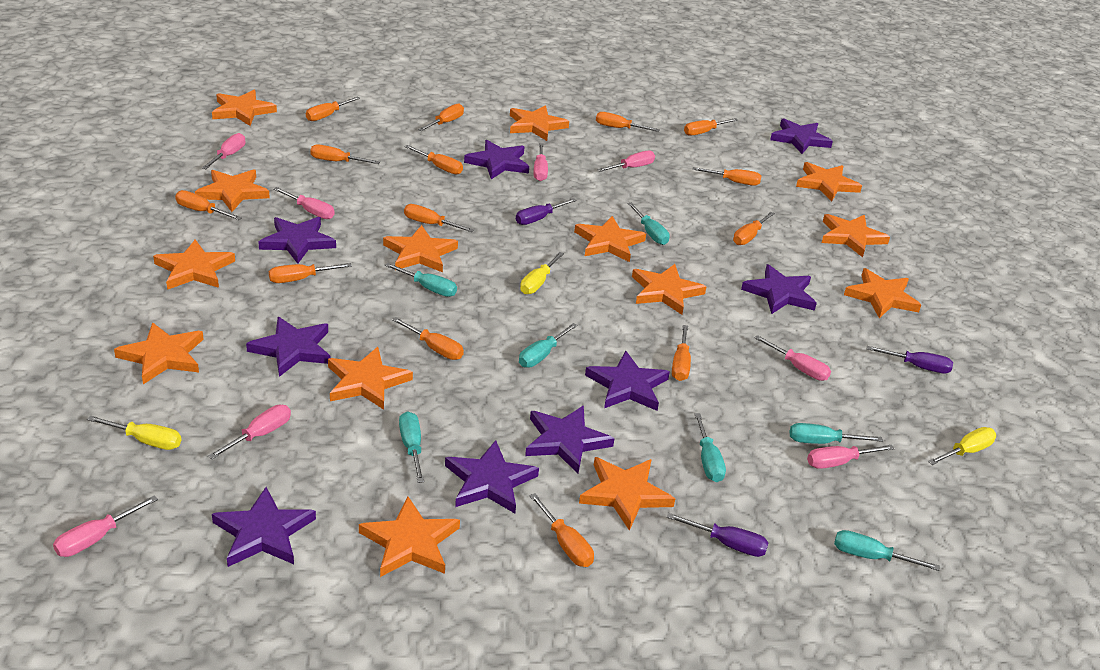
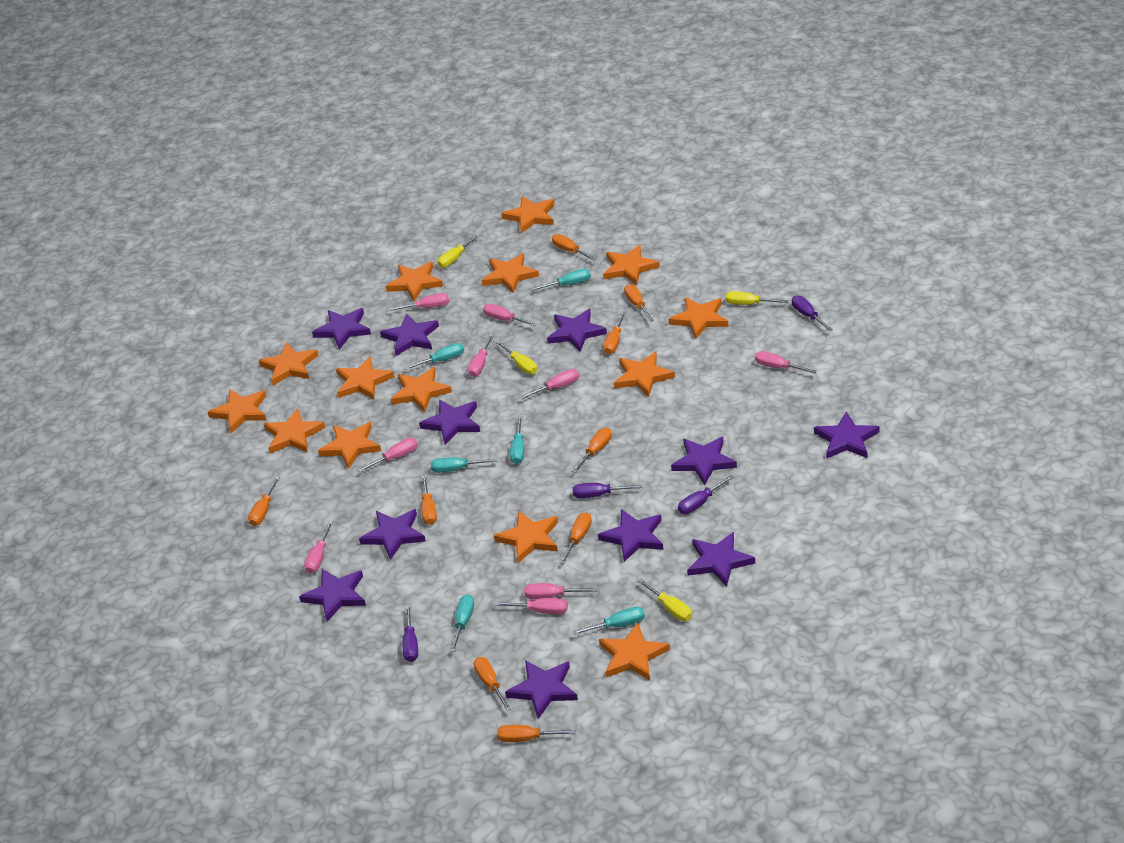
orange screwdriver: [175,190,242,220] [269,263,352,283] [306,96,360,121] [310,144,380,164] [392,317,464,360] [404,204,474,232] [405,145,463,175] [418,104,464,131] [529,493,594,567] [596,112,660,132] [672,325,691,381] [684,118,738,136] [692,167,761,186] [733,212,775,245] = 14 -> [248,476,280,526] [421,475,437,525] [474,657,511,711] [497,725,575,742] [552,234,597,261] [560,512,592,564] [572,428,612,473] [603,312,626,354] [624,284,654,322] = 9
pink screwdriver: [53,496,158,557] [202,133,246,169] [208,405,291,459] [273,187,335,219] [534,143,548,181] [597,151,655,172] [754,335,831,381] [807,445,895,469] = 8 -> [304,521,333,574] [358,438,418,472] [389,293,449,311] [468,334,494,377] [483,304,537,326] [495,598,568,614] [520,369,579,399] [524,583,597,599] [755,351,817,374] = 9
purple screwdriver: [516,198,577,225] [667,513,769,557] [867,346,953,373] = 3 -> [403,605,418,662] [573,483,642,498] [678,475,734,514] [792,295,833,332] = 4
purple star: [212,487,316,567] [246,317,330,377] [258,217,336,264] [445,440,539,513] [464,140,529,179] [525,406,615,473] [585,351,670,411] [741,264,817,314] [770,118,833,154] = 9 -> [299,569,366,622] [312,308,371,350] [359,509,426,560] [380,314,439,356] [419,400,480,445] [505,660,578,719] [547,309,607,352] [598,509,663,562] [671,437,737,485] [687,532,755,587] [814,412,879,459] = 11
turquoise screwdriver: [384,263,457,297] [399,411,424,483] [519,323,578,368] [628,203,670,245] [694,413,726,482] [790,423,883,444] [834,530,940,571] = 7 -> [404,343,464,370] [431,457,498,473] [450,594,474,652] [510,416,524,464] [532,269,591,290] [572,607,645,635] = 6
yellow screwdriver: [87,416,181,450] [520,252,564,294] [928,427,996,465] = 3 -> [437,234,480,268] [496,341,537,374] [638,579,692,621] [725,291,788,305] = 4

